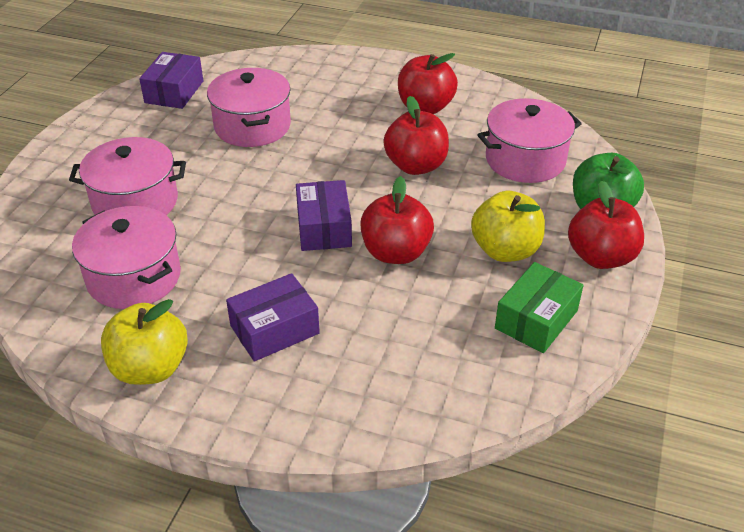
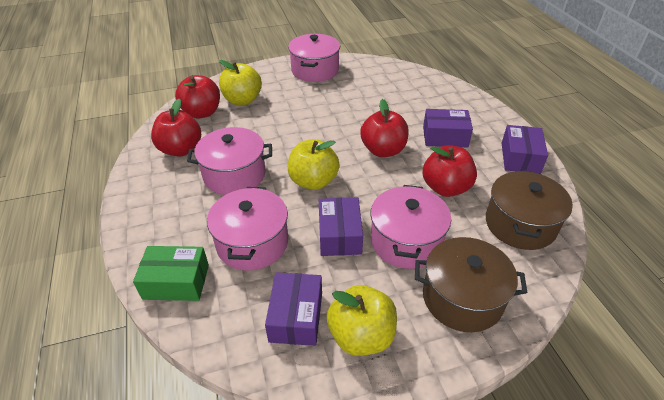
brown pot: none = 0 -> [415,237,527,332] [486,170,573,250] = 2
green apple: [573,153,644,209] = 1 -> none = 0
purple box: [139,52,203,109] [226,273,320,362] [296,180,352,251] = 3 -> [265,272,322,346] [319,197,363,256] [423,109,473,147] [502,125,548,174] = 4
yellow apple: [101,299,188,385] [471,191,545,262] = 2 -> [219,60,262,105] [288,139,340,190] [327,285,397,356] = 3

